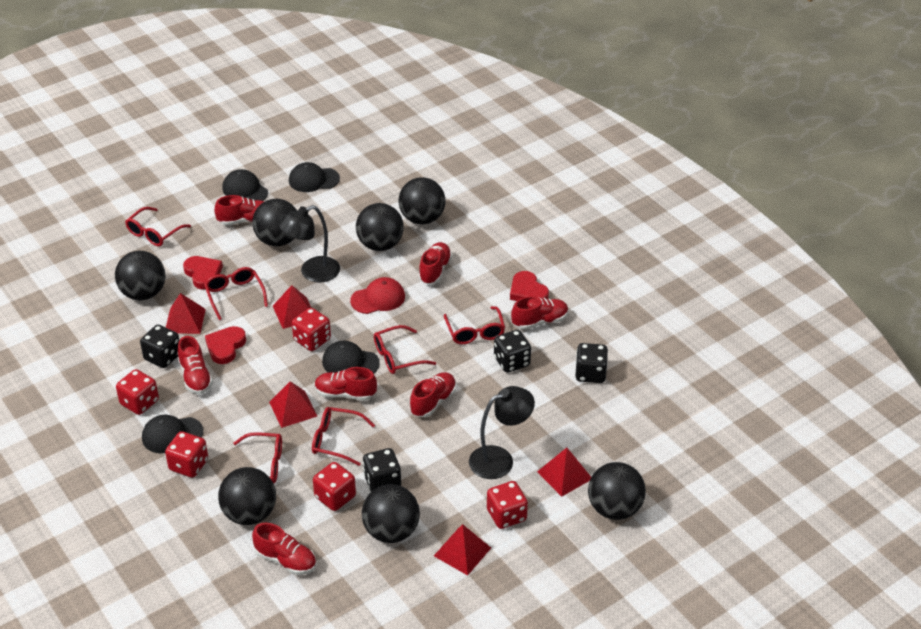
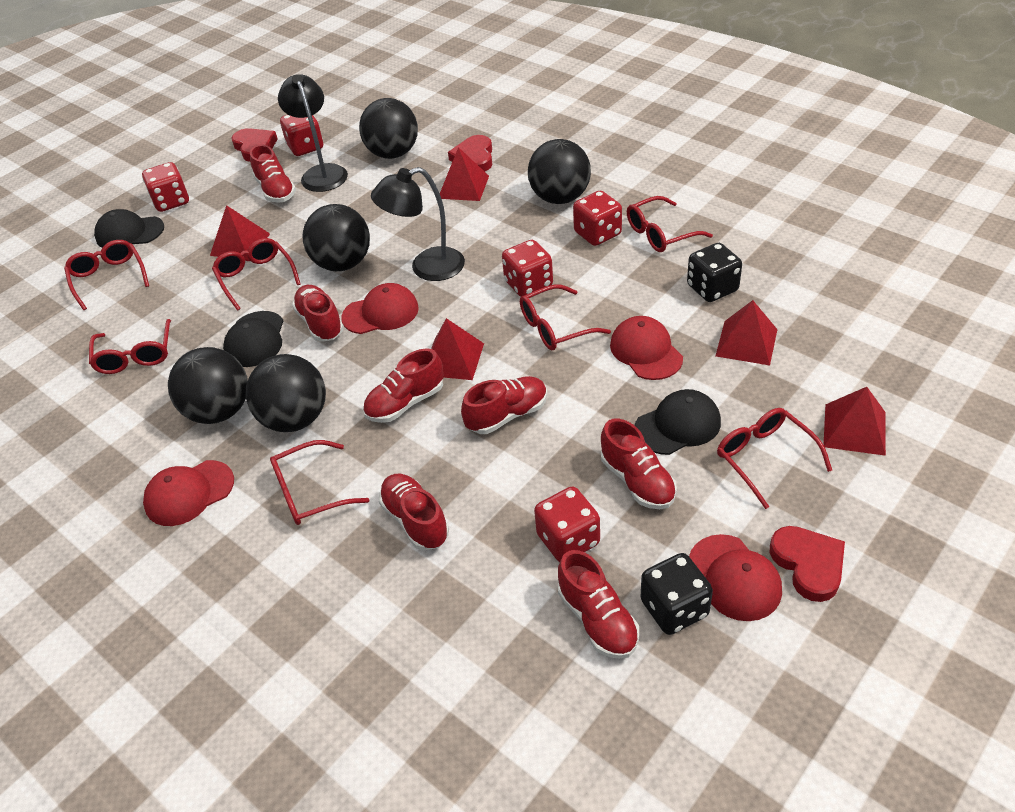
black ball: [115,251,165,300] [218,467,276,525] [252,199,296,246] [356,203,404,251] [362,484,420,543] [399,177,445,224] [588,462,646,520] = 7 -> [168,347,248,424] [246,354,326,432] [303,204,370,271] [359,98,418,159] [528,139,591,204] = 5
black cap: [142,415,203,453] [222,169,268,201] [289,162,340,192] [322,341,380,374] = 4 -> [94,209,164,248] [223,311,283,367] [635,389,721,455] = 3
black dice: [140,325,179,368] [363,448,401,492] [494,330,531,373] [575,343,608,383] = 4 -> [641,553,713,635] [687,243,742,302] = 2
red cap: [350,277,405,314] = 1 -> [143,460,234,526] [341,283,419,334] [610,316,683,380] [689,534,782,621] = 4
red glasses: [125,207,191,246] [204,267,268,320] [233,432,282,483] [312,407,375,466] [374,325,436,374] [444,306,505,344] = 6 -> [64,240,149,310] [89,319,171,374] [212,238,301,311] [270,440,369,525] [520,284,611,350] [627,196,713,252] [717,408,832,509] = 7

